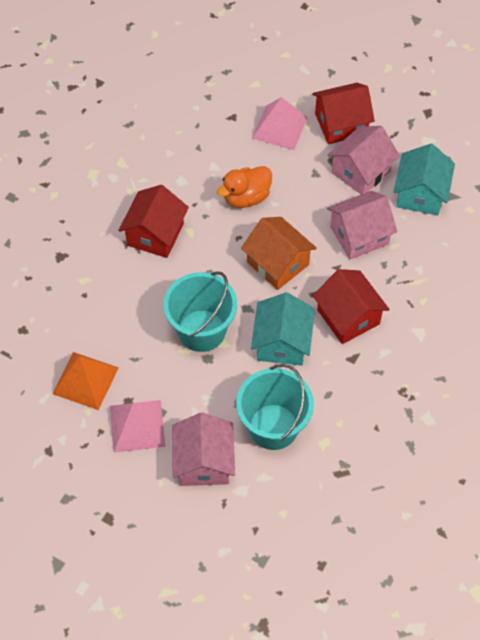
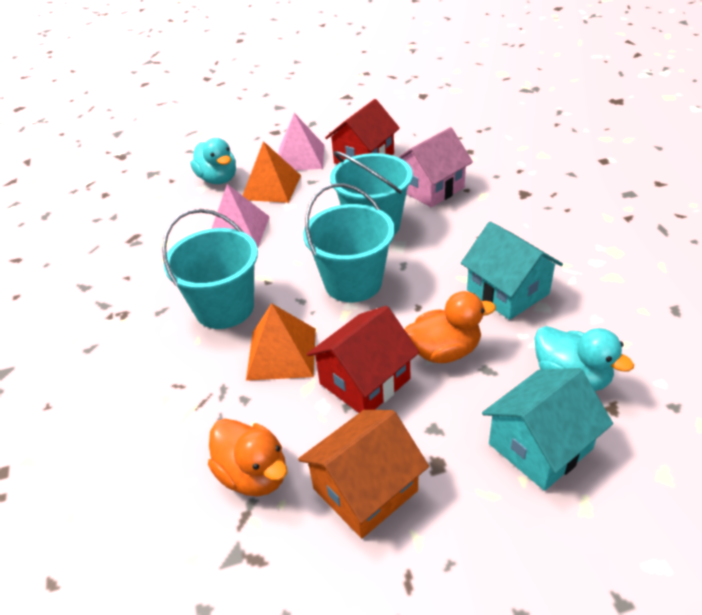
orange duck: [217,166,272,208] = 1 -> [208,419,287,497] [404,291,496,363] = 2
orange pyramid: [52,352,119,410] = 1 -> [242,141,301,203] [246,303,316,381] = 2
pink house: [172,412,235,486] [327,191,397,260] [328,126,400,194] = 3 -> [398,127,473,207] = 1
red house: [118,185,189,258] [312,83,375,144] [312,269,390,344] = 3 -> [307,306,419,413] [325,99,400,164] = 2
turquoise bucket: [163,271,237,352] [236,364,314,450] = 2 -> [162,209,258,329] [303,183,395,302] [330,151,413,235] = 3
turquoise duck: none = 0 -> [190,138,236,184] [535,326,634,391] = 2

